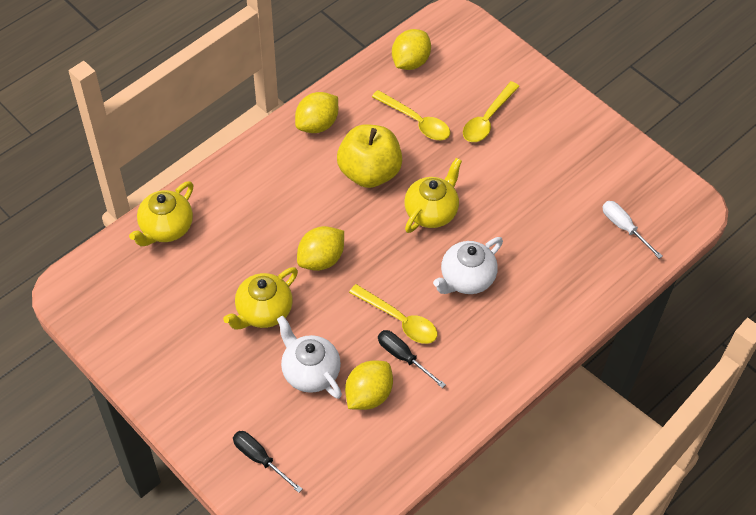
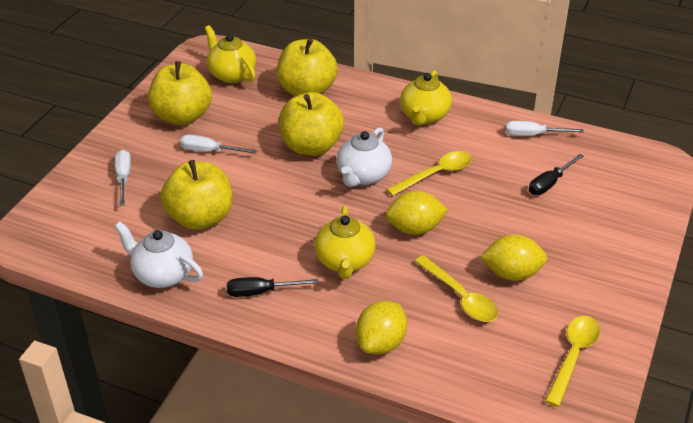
white screwdriver: [602,201,663,259] = 1 -> [115,150,131,206] [180,135,257,154] [506,121,584,136] = 3
yellow apple: [337,124,402,188] = 1 -> [148,61,212,125] [161,160,232,230] [277,38,338,96] [279,92,344,156] = 4
yellow lemon: [295,92,338,133] [297,226,344,271] [345,360,393,410] [392,29,431,70] = 4 -> [356,301,407,355] [385,191,448,235] [480,234,547,281] = 3

